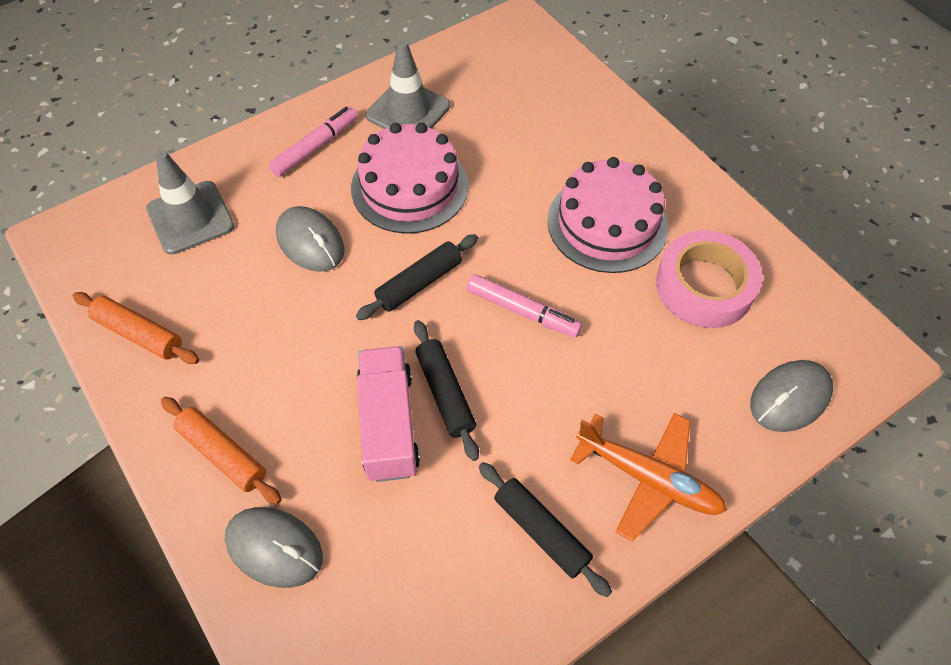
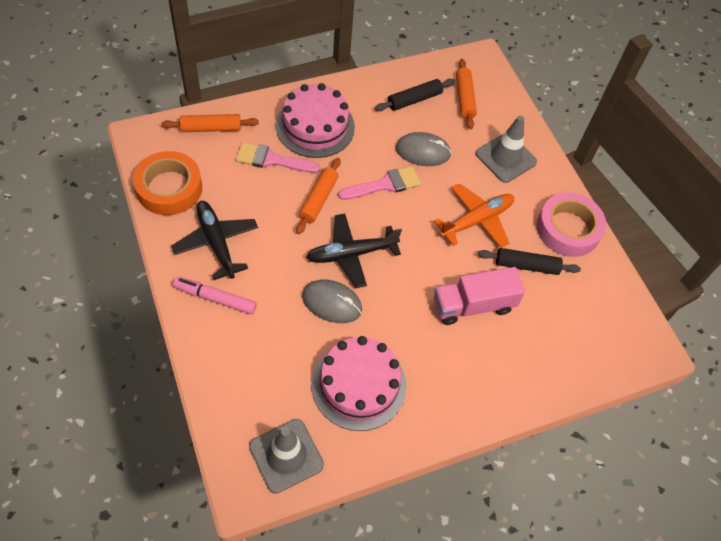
black plane: none = 0 -> [171,201,258,280] [306,214,402,288] = 2
black rolling pin: [356,234,478,320] [414,320,479,461] [479,462,612,597] = 3 -> [375,79,455,111] [478,248,581,275] = 2
grey mouse: [225,507,323,588] [276,206,345,272] [750,360,833,432] = 3 -> [302,280,362,323] [396,132,452,166] = 2
orange rolling pin: [72,292,199,364] [161,397,282,504] = 2 -> [161,114,259,132] [296,158,341,234] [456,59,477,129] = 3
orange tape: none = 0 -> [133,151,202,215] = 1
pink brush: none = 0 -> [236,142,320,173] [338,166,421,200] = 2
pink marker: [269,106,358,177] [467,274,582,338] = 2 -> [173,277,257,315] = 1

